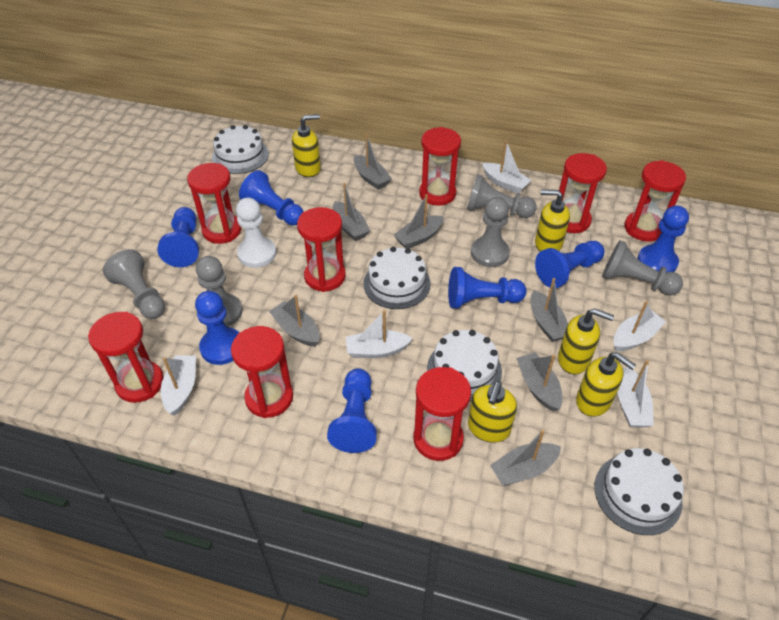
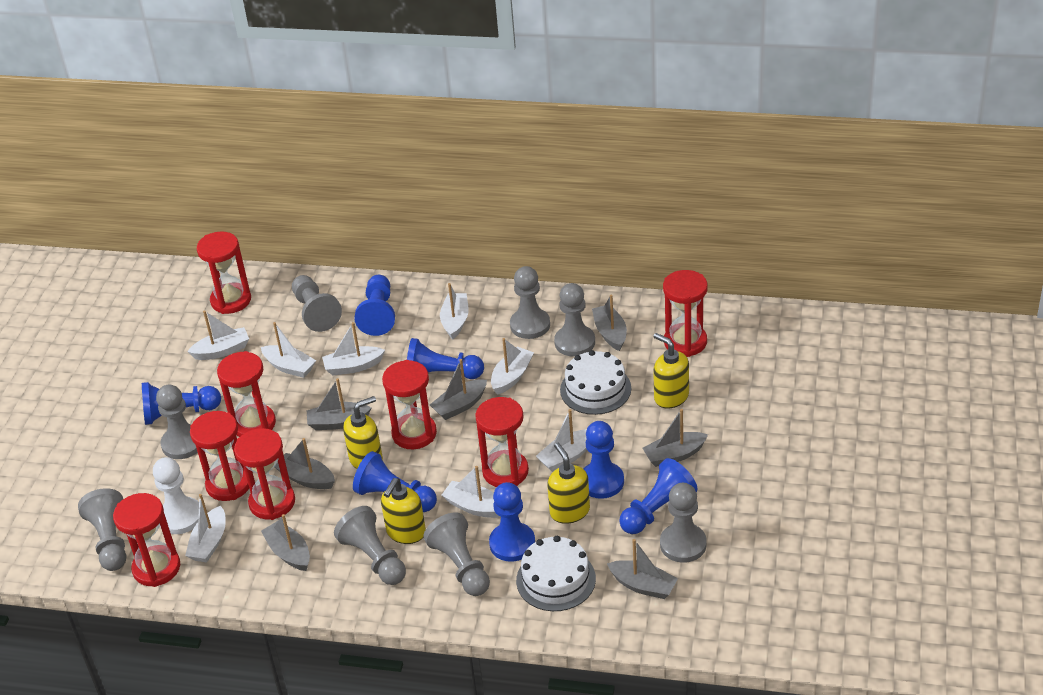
grey pawn: [103,249,165,319] [196,256,242,327] [467,174,537,218] [471,197,510,267] [602,240,683,295] = 5 -> [78,488,126,571] [156,385,198,459] [292,275,342,332] [334,506,406,585] [423,512,490,596] [510,266,550,339] [554,283,595,357] [660,483,707,563] = 8
white boat: [161,355,196,416] [346,310,413,358] [482,140,531,193] [614,301,666,351] [618,360,654,427] = 5 -> [185,494,226,563] [187,311,249,360] [261,322,316,378] [322,322,385,375] [440,283,469,339] [442,466,500,518] [491,338,534,395] [536,409,587,472] = 8
white cake: [212,125,269,174] [363,247,431,309] [427,330,502,401] [594,448,684,535] = 4 -> [516,536,596,611] [560,350,631,415] = 2
yellow soap dispenser: [292,114,321,177] [468,381,517,443] [535,190,570,251] [558,308,614,374] [576,352,636,417] = 5 -> [343,396,383,469] [381,478,426,544] [547,443,590,524] [653,333,689,409] = 4

